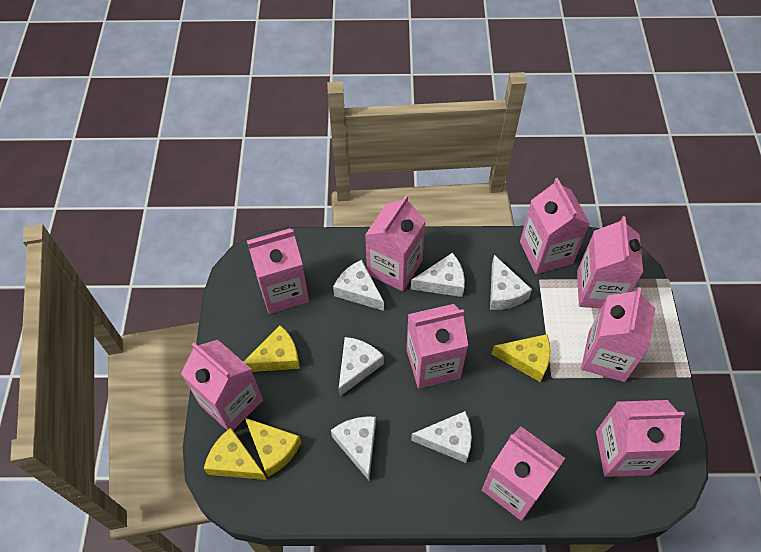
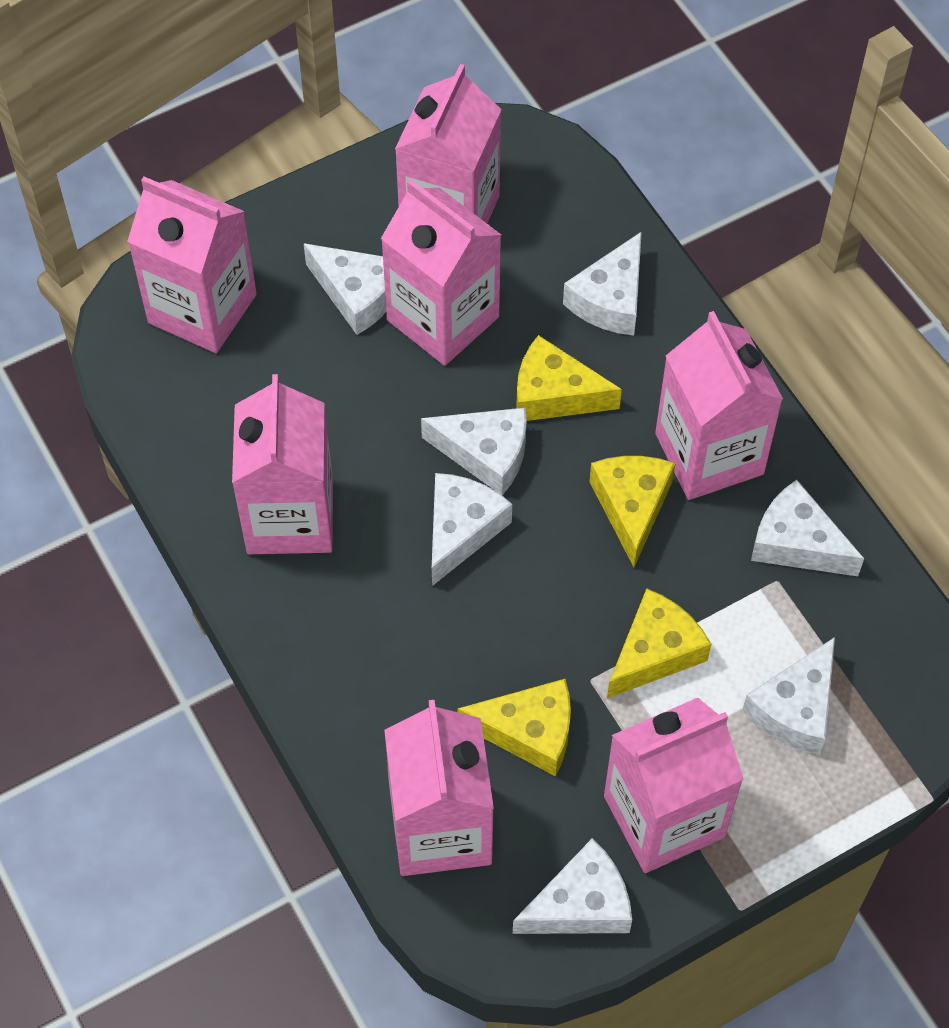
pink carton: [181,340,263,430] [247,228,309,314] [365,195,426,291] [406,304,468,389] [482,427,565,521] [520,178,590,274] [577,216,643,308] [581,287,655,382] [596,400,685,477] = 9 -> [127,177,257,353] [232,374,333,554] [381,179,501,366] [384,700,494,876] [395,64,502,223] [604,698,744,873] [655,311,783,500] = 7
white cheese: [331,417,376,480] [333,260,384,311] [339,337,384,396] [411,253,465,297] [411,411,472,463] [490,255,532,310] = 6 -> [304,243,386,335] [421,408,526,495] [432,473,512,586] [513,838,632,934] [563,231,642,335] [742,637,835,755] [751,480,864,576] = 7

